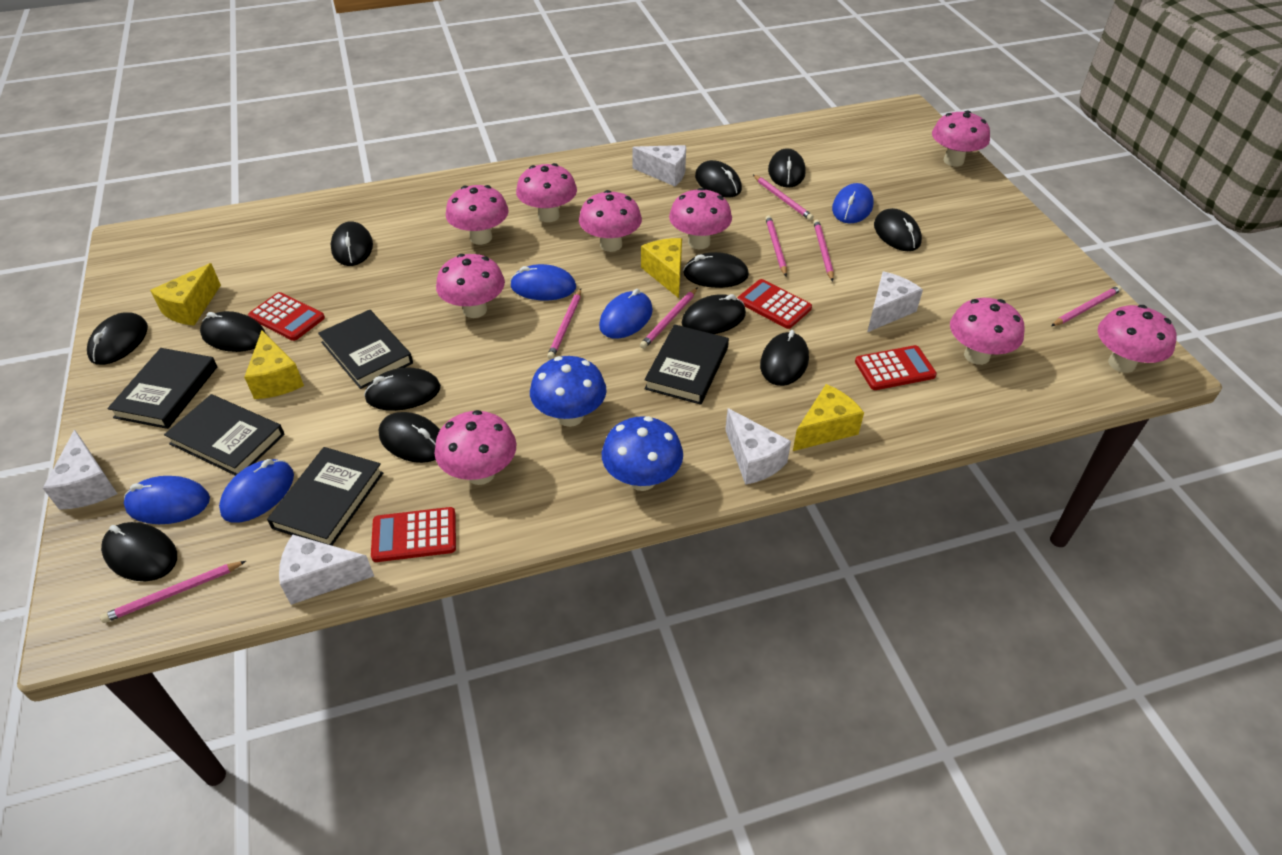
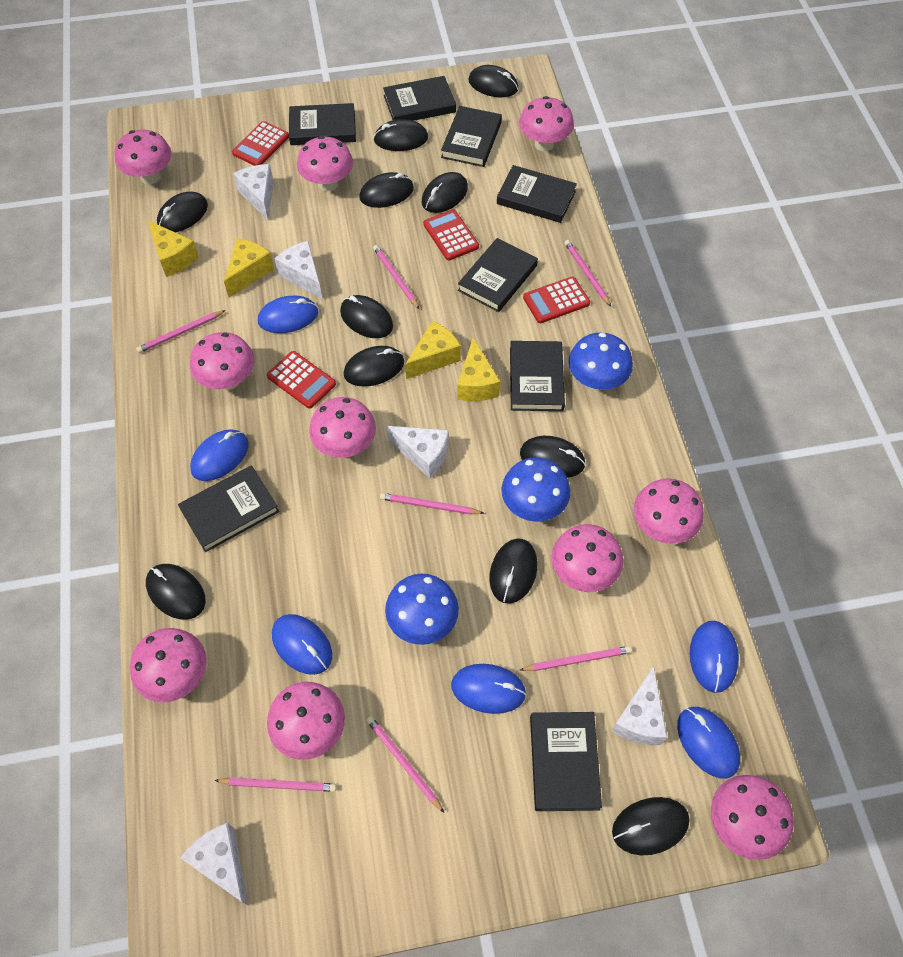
black book: [107,348,217,429] [164,394,285,476] [267,447,383,545] [318,310,413,389] [644,324,729,405] = 5 -> [178,465,279,552] [289,103,356,145] [383,76,456,121] [441,106,502,167] [458,238,538,312] [497,165,577,223] [510,341,565,411] [530,712,602,811] = 8
black mouse: [87,312,148,365] [101,522,177,581] [200,311,266,352] [331,221,373,266] [364,368,441,411] [379,412,440,463] [682,294,746,334] [683,252,749,288] [695,160,742,198] [760,330,809,386] [768,148,806,188] [874,208,922,251] = 12 -> [146,564,206,620] [157,192,208,232] [340,295,393,338] [343,346,404,387] [359,172,414,208] [373,119,428,151] [422,172,468,213] [468,65,519,97] [489,538,537,604] [520,436,586,478] [612,797,690,855] = 11
blue mouse: [124,476,210,524] [219,459,294,522] [510,264,576,300] [599,289,653,339] [832,183,874,224] = 5 -> [190,429,249,481] [258,296,318,333] [272,614,332,675] [451,664,527,714] [677,707,740,779] [690,621,739,693] = 6
blue mushroom: [530,356,607,427] [602,416,683,491] = 2 -> [385,574,459,645] [501,457,571,522] [569,333,633,390] = 3
pink mushroom: [435,410,516,485] [436,254,505,318] [446,185,509,245] [516,163,577,222] [579,190,642,252] [669,188,732,249] [932,110,990,166] [950,298,1024,365] [1098,305,1177,373] = 9 -> [115,130,172,184] [130,628,207,702] [190,332,254,390] [267,682,345,760] [297,136,353,192] [309,397,376,458] [519,96,574,152] [552,524,623,592] [634,478,704,544] [711,775,794,860] = 10

